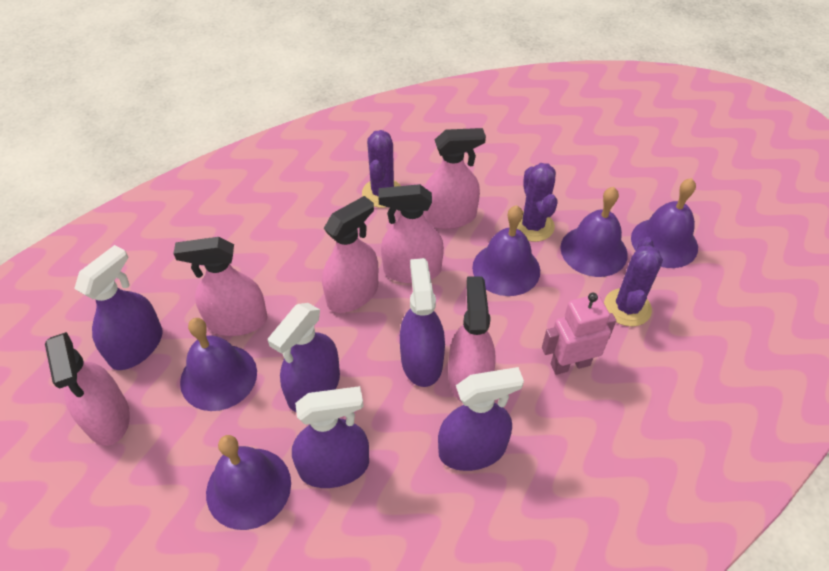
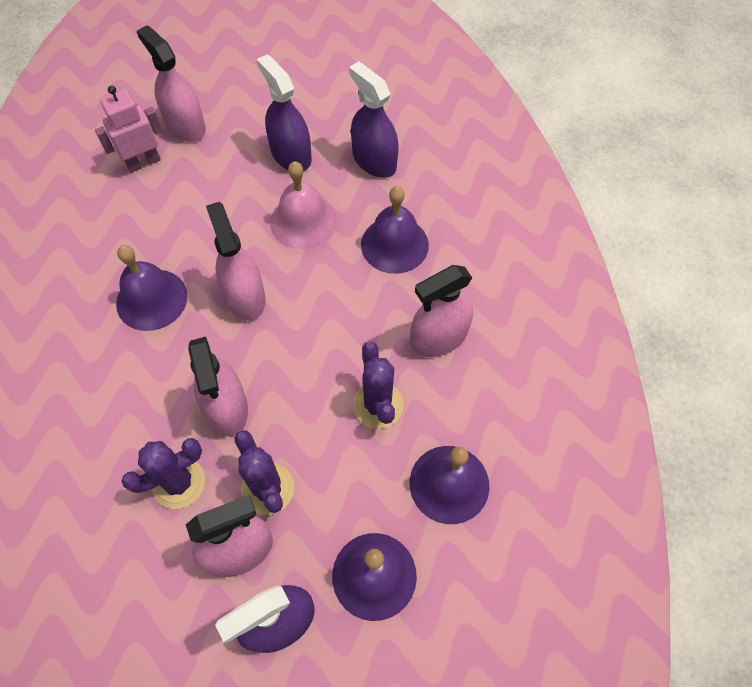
pink bell: none = 0 -> [270,161,337,249] = 1
pink spray bottle: [45,332,130,446] [173,237,268,336] [322,196,378,313] [378,184,444,284] [423,128,486,229] [449,276,495,402] = 6 -> [137,25,206,142] [186,495,273,577] [188,337,248,437] [206,202,266,321] [411,265,473,357] = 5
purple bell: [180,318,257,411] [206,435,291,530] [472,205,540,296] [560,187,628,277] [631,178,698,268] = 5 -> [116,245,187,331] [332,533,417,621] [361,186,429,274] [410,446,489,524] = 4
purple spray bottle: [74,245,163,370] [268,303,340,412] [292,386,369,488] [400,258,445,387] [438,367,524,471] = 5 -> [215,585,315,653] [257,54,312,171] [349,61,399,178] = 3

